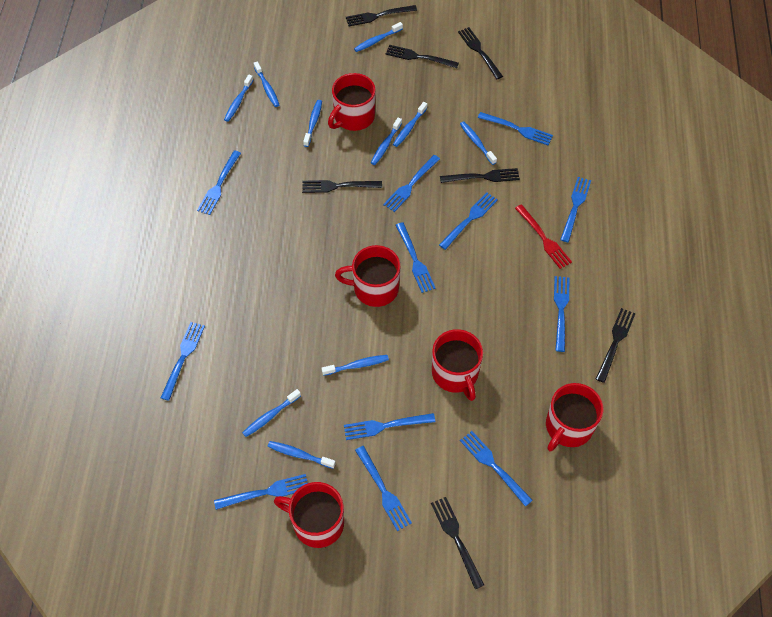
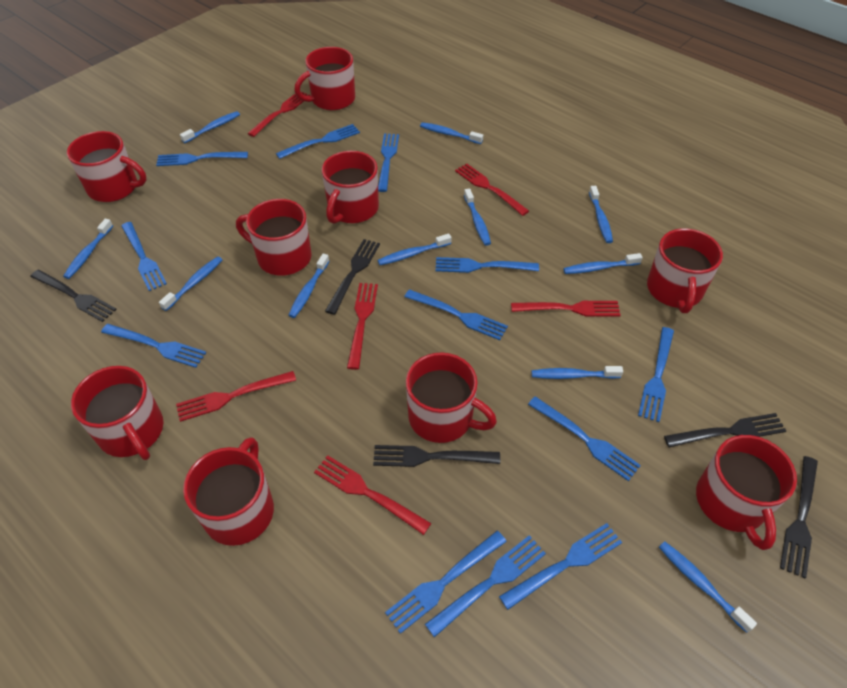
black fork: [302,180,382,193] [346,5,417,26] [386,45,459,68] [431,497,484,589] [440,168,520,183] [458,27,503,79] [596,308,635,383] = 7 -> [30,270,117,322] [325,239,380,315] [373,445,500,467] [664,413,786,448] [780,456,818,578] = 5
blue toothbrush: [224,75,253,122] [242,389,301,437] [254,61,279,107] [268,441,336,469] [303,100,322,147] [322,355,389,376] [354,22,403,52] [371,117,402,165] [393,102,427,147] [460,121,497,165] = 10 -> [63,218,113,279] [159,256,222,311] [180,111,240,143] [288,254,329,318] [377,234,452,265] [420,122,483,144] [464,188,491,246] [531,366,623,379] [563,253,643,274] [589,186,613,243] [659,541,757,633] = 11
red fork: [515,204,572,269] = 1 -> [176,371,296,422] [247,92,310,137] [314,455,431,535] [347,283,378,370] [455,163,529,216] [511,301,621,316] = 6
red mug: [274,482,344,548] [328,73,376,131] [335,245,400,307] [432,329,483,401] [546,383,603,452] = 5 -> [67,131,147,202] [71,366,164,460] [183,437,274,546] [236,199,312,276] [294,47,355,110] [322,151,379,224] [406,353,497,443] [647,228,723,313] [696,435,797,550] = 9

